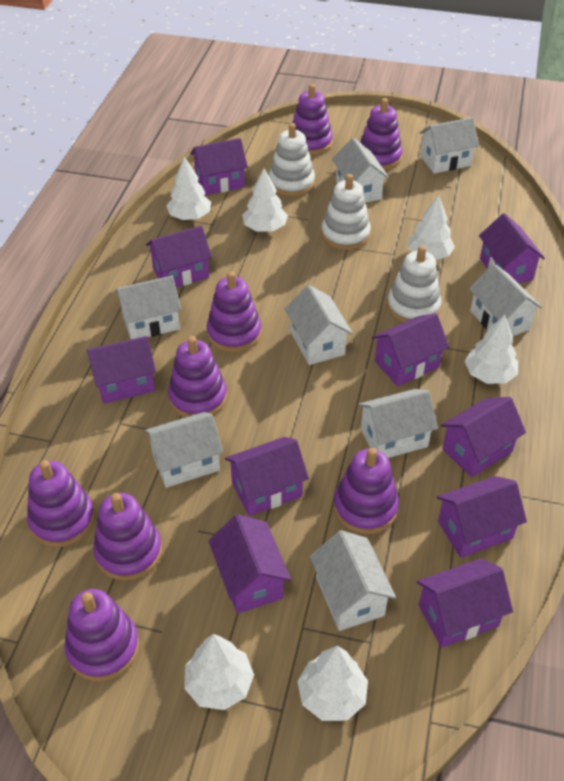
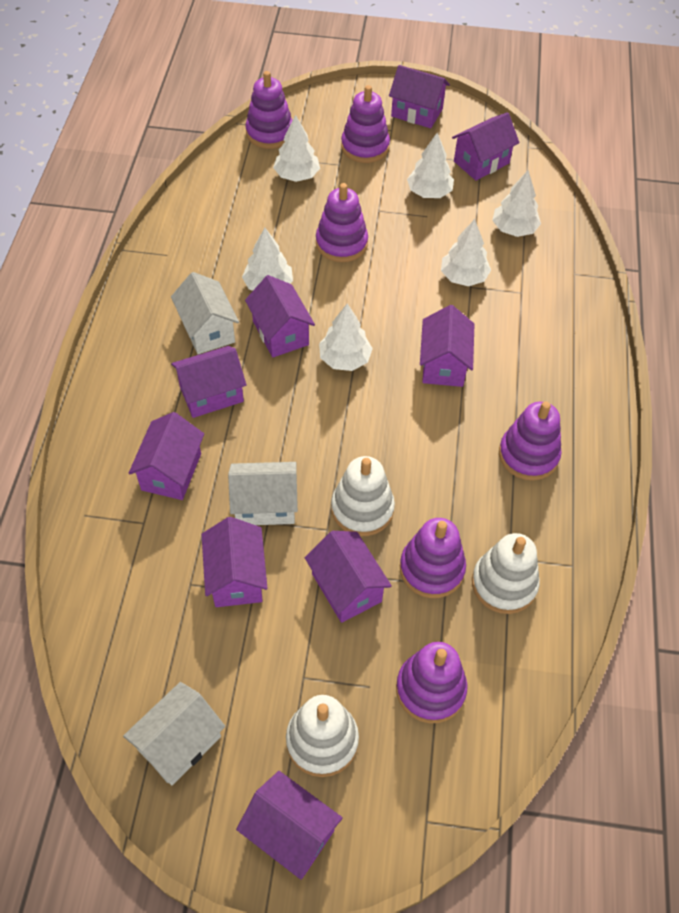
purple house: [87,336,156,404] [146,226,212,288] [190,138,248,196] [208,514,291,614] [225,437,309,516] [372,313,449,386] [417,558,513,648] [437,476,527,558] [441,397,526,477] [479,213,545,283] = 10 -> [128,412,204,500] [171,346,246,418] [201,517,268,607] [236,771,343,880] [245,275,315,358] [305,531,392,623] [389,65,450,128] [420,305,475,387] [452,112,519,181] = 9
purple stacking toy: [27,460,95,547] [64,589,139,681] [93,493,162,581] [168,336,227,417] [207,272,261,352] [292,84,333,155] [334,448,399,534] [360,98,403,170] = 8 -> [245,71,293,149] [316,183,368,262] [341,85,390,163] [396,642,467,724] [400,518,466,598] [499,402,562,481] = 6
white house: [115,276,181,339] [144,412,223,488] [285,285,353,365] [310,530,396,631] [332,138,389,203] [358,389,438,458] [419,117,479,174] [469,263,542,336] = 8 -> [123,682,225,785] [171,272,239,354] [228,462,298,525] = 3

